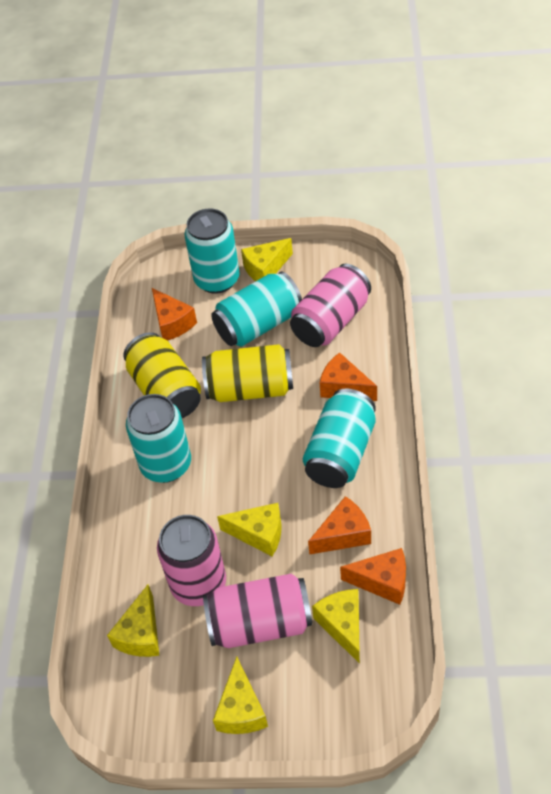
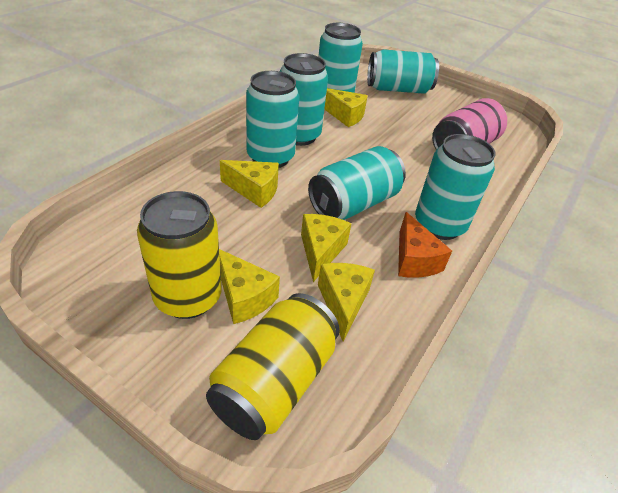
orange cheese: [152,288,197,341] [308,496,371,555] [320,352,377,401] [340,548,406,605] = 4 -> [398,212,452,278] = 1
pink can: [157,515,226,606] [203,574,313,648] [290,264,371,347] = 3 -> [432,98,507,150] = 1
turquoise can: [126,394,191,483] [185,209,240,294] [211,271,302,347] [303,388,376,488] = 4 -> [246,71,299,168] [280,53,328,146] [308,146,406,220] [318,23,363,93] [367,49,439,94] [415,134,496,240] = 6

